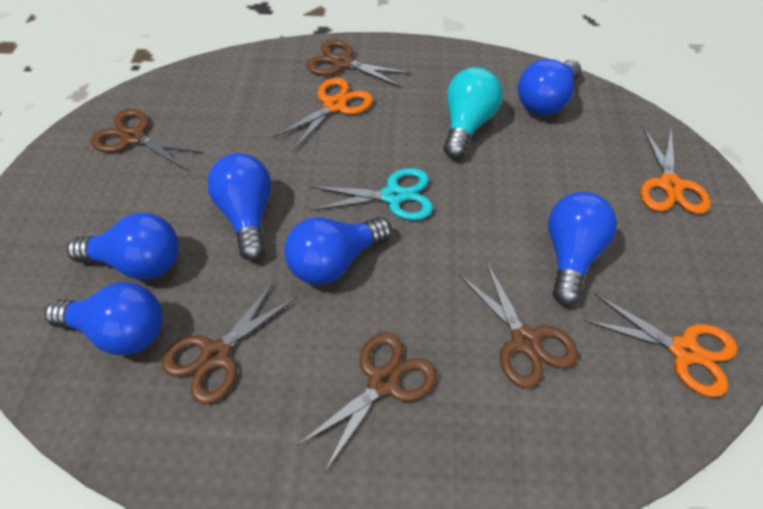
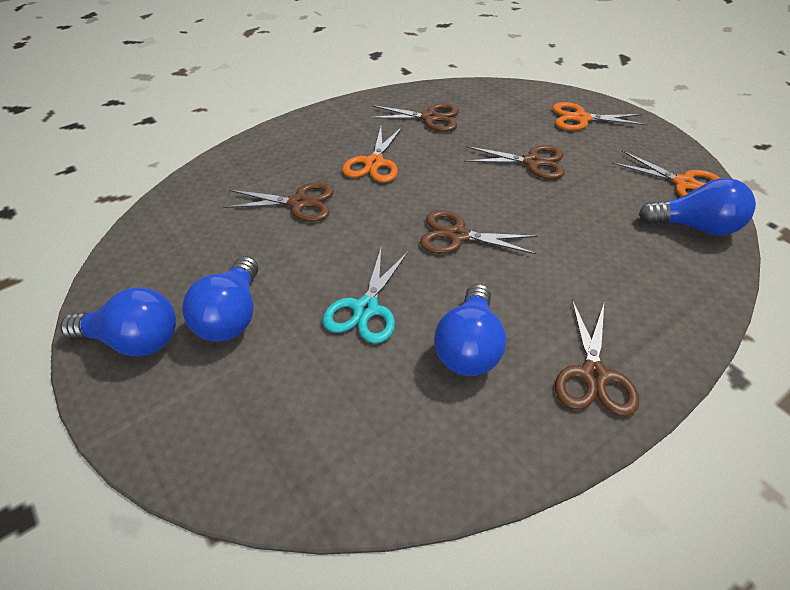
blue light bulb: [45,282,162,355] [67,213,179,280] [207,153,271,261] [284,217,392,285] [518,59,581,115] [548,192,617,306] = 6 -> [60,287,176,357] [182,256,258,342] [434,284,506,376] [639,178,756,236] = 4
turquoise light bulb: [444,67,502,159] = 1 -> none = 0

